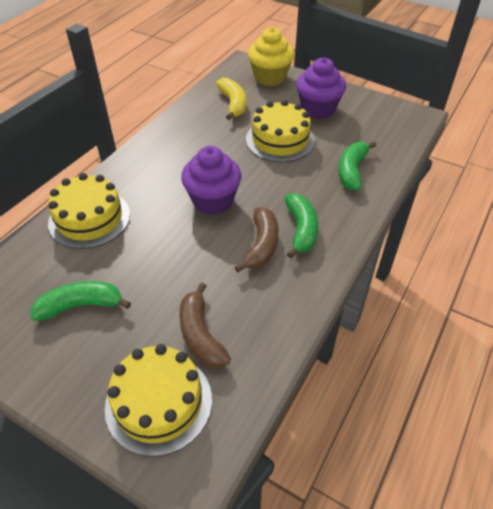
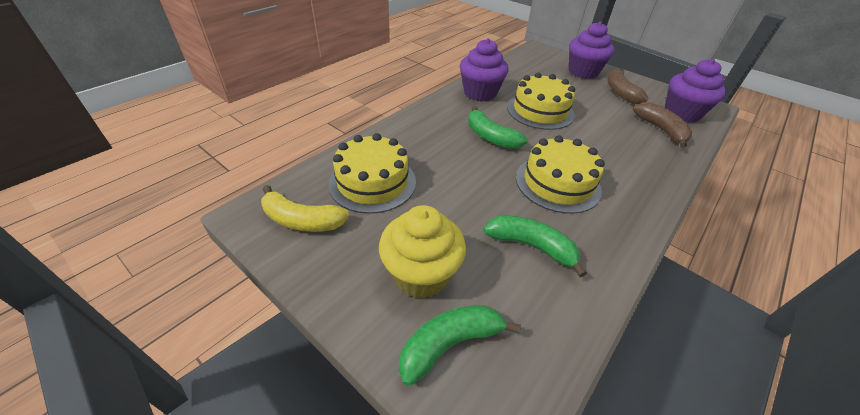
purple cupcake: [181,146,242,215] [296,57,346,119] = 2 -> [460,38,509,101] [569,22,614,79] [665,59,726,122] = 3

